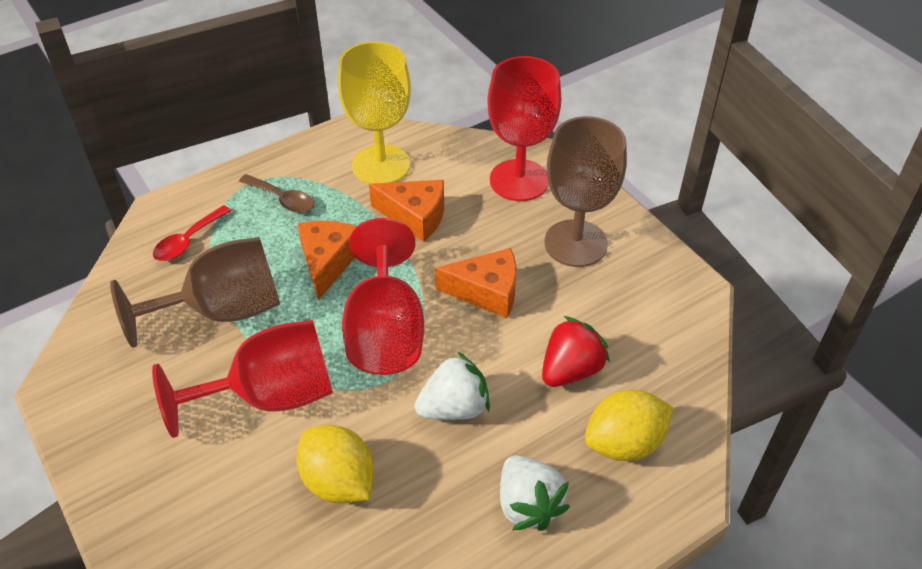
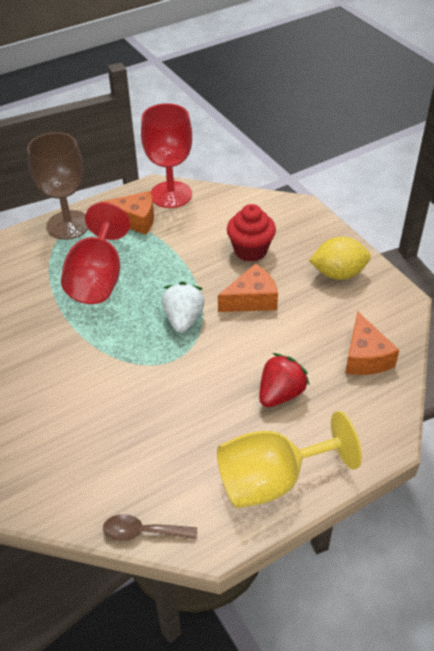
brown goblet: [110,237,280,348] [544,116,627,267] = 2 -> [27,132,88,240] = 1
red cupcake: none = 0 -> [227,204,276,262] = 1
red goblet: [152,320,333,438] [342,218,424,375] [487,56,561,201] = 3 -> [61,202,130,304] [141,103,192,208] = 2
red spoon: [153,205,231,261] = 1 -> none = 0
white strawberry: [415,352,490,420] [500,455,570,531] = 2 -> [162,282,205,333] = 1
yellow lemon: [297,425,374,503] [585,390,673,461] = 2 -> [309,237,371,280] = 1

